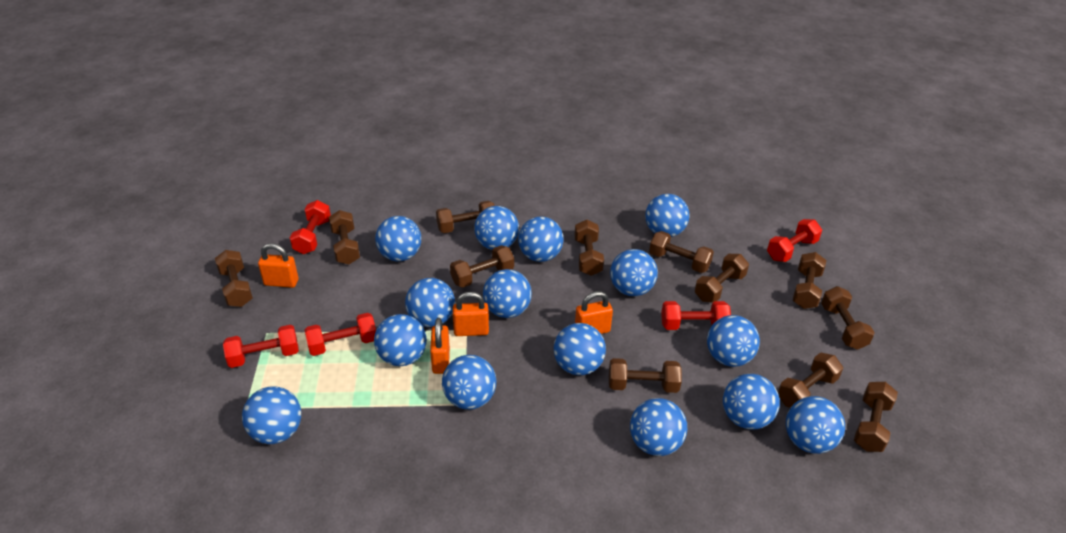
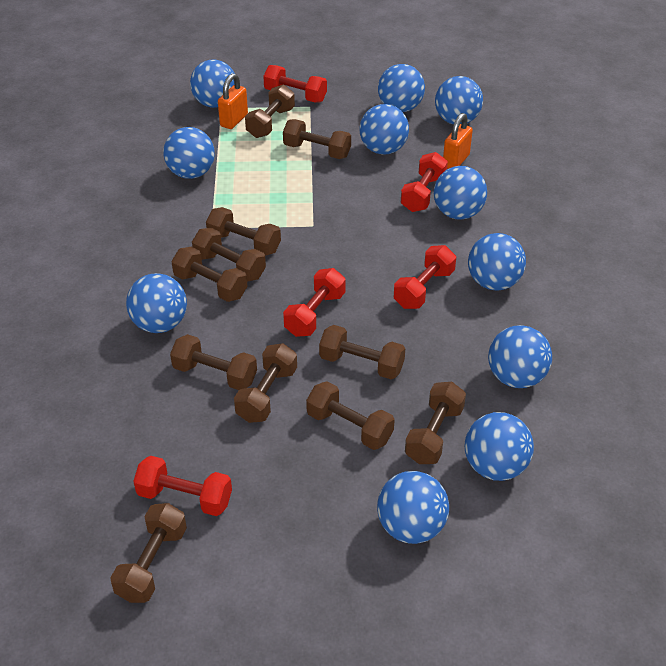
blue ball: [242,387,301,444] [374,314,427,366] [375,216,421,261] [405,278,455,327] [442,355,496,410] [474,206,519,250] [483,269,532,318] [518,217,564,262] [554,323,606,375] [610,249,658,296] [630,398,687,456] [645,194,690,237] [707,315,760,367] [723,374,780,429] [786,396,845,454] = 15 -> [126,273,187,333] [163,127,215,179] [190,60,235,108] [359,104,409,155] [377,471,449,544] [378,64,425,112] [434,166,487,220] [435,76,483,124] [465,412,534,481] [468,233,526,291] [488,325,552,388] = 11
brown dumbbell: [215,250,253,307] [329,210,360,264] [436,201,494,233] [450,245,514,288] [575,220,604,276] [609,358,682,393] [649,231,714,273] [695,254,749,303] [778,352,843,408] [793,252,826,309] [821,286,875,350] [854,382,898,452] = 12 -> [110,503,187,603] [170,334,257,390] [171,247,247,302] [192,228,266,282] [206,207,281,256] [234,343,297,423] [245,85,295,138] [283,119,351,159] [306,381,395,450] [319,325,405,379] [405,382,466,464] = 11
orange padlock: [258,243,298,288] [430,318,450,374] [453,292,489,336] [575,291,613,334] = 4 -> [218,73,248,129] [443,113,473,169] = 2

